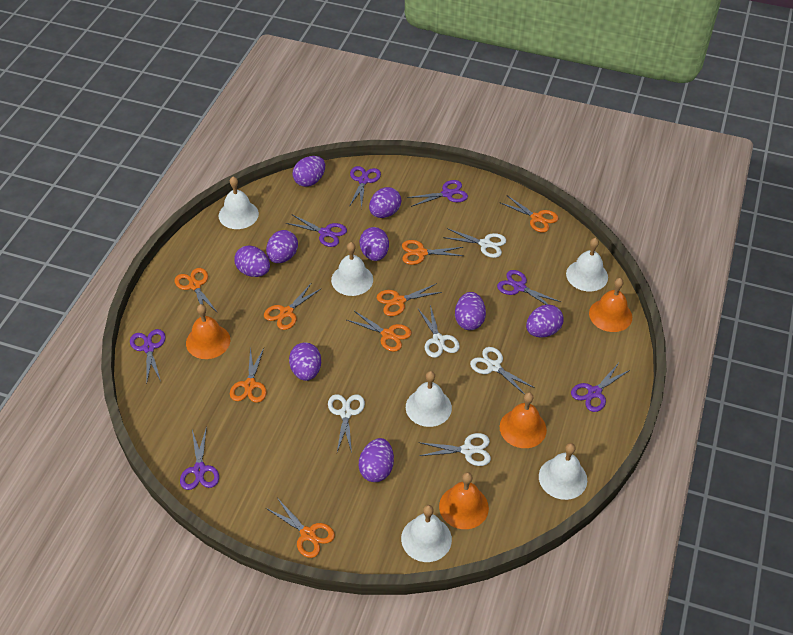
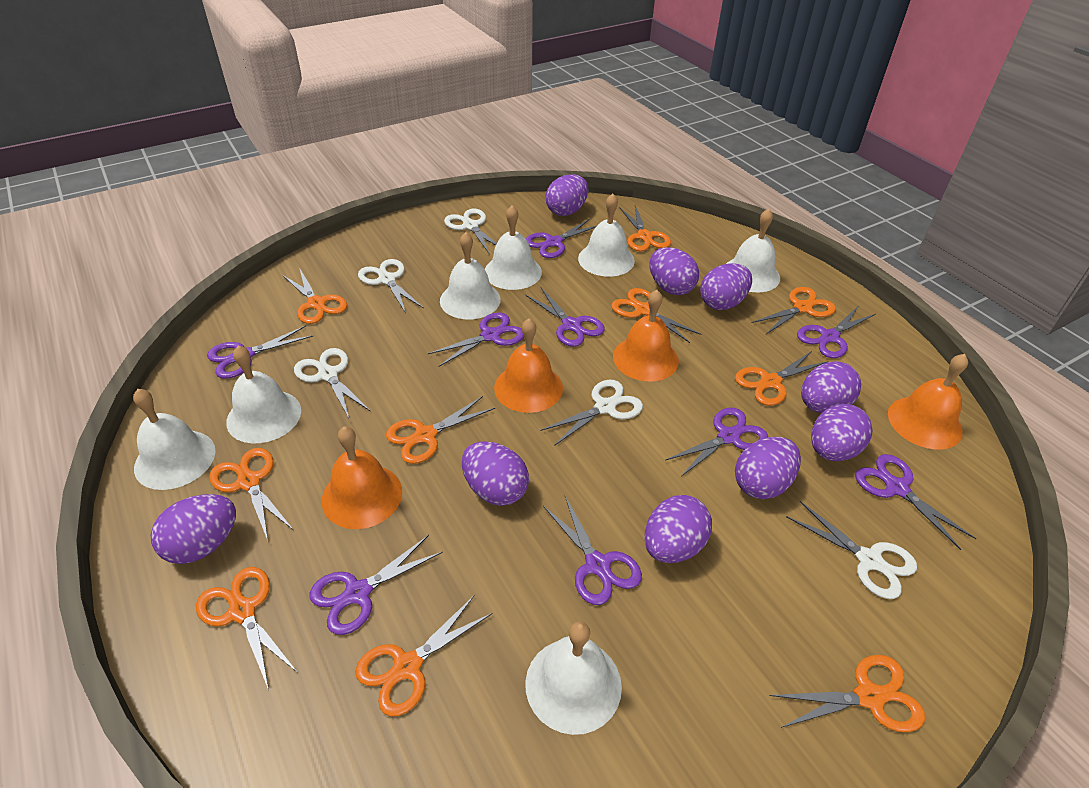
orange scissors: [175,268,218,313] [230,348,267,403] [264,284,321,330] [266,498,335,558] [347,311,411,352] [377,283,442,316] [402,240,463,265] [501,196,558,233] = 8 -> [196,567,298,690] [209,448,293,541] [282,269,347,324] [355,595,492,716] [386,396,495,464] [611,288,701,343] [619,205,671,251] [735,350,828,406] [752,287,836,334] [770,655,925,732] = 10
purple scissors: [130,329,166,384] [180,426,219,490] [286,215,347,247] [350,166,381,208] [407,180,468,207] [497,270,561,305] [571,363,630,412] = 7 -> [207,326,313,379] [310,535,443,635] [428,312,524,367] [526,219,597,258] [526,288,605,347] [543,496,642,605] [666,408,768,477] [797,306,876,358] [855,454,976,550] = 9
white bell: [219,177,259,229] [331,242,373,296] [401,505,452,562] [406,371,452,427] [539,443,587,500] [566,238,608,291] = 6 -> [133,389,215,490] [226,346,301,443] [440,232,501,319] [485,205,542,290] [525,621,622,735] [578,194,635,277] [726,209,780,292] = 7

